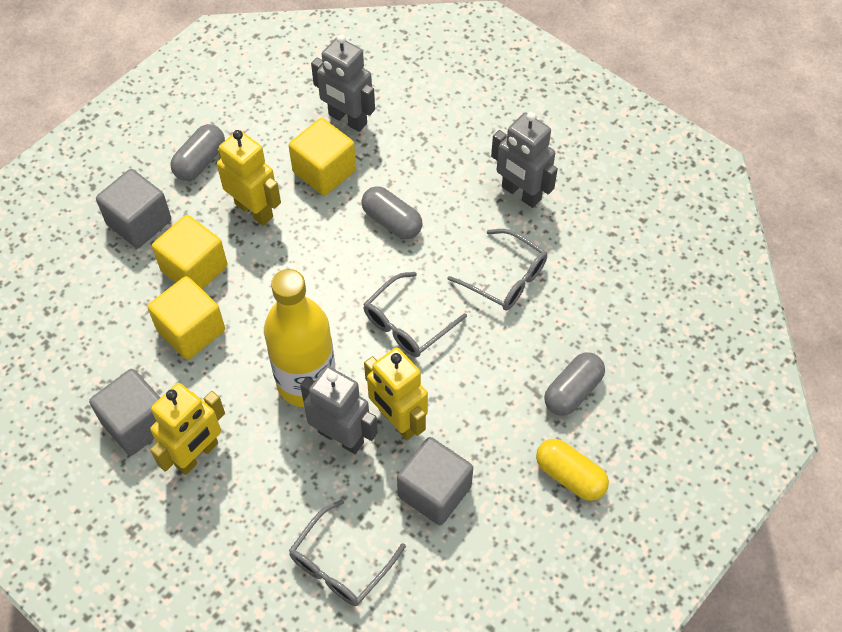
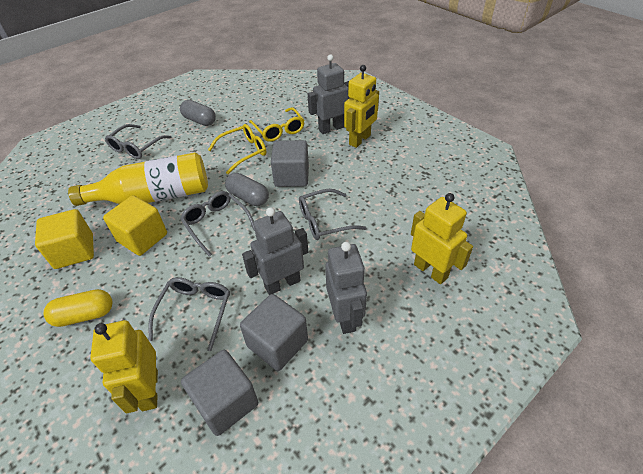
grey capsule: [170,124,225,181] [362,186,423,239] [544,352,605,416] = 3 -> [180,100,216,126] [225,173,269,206] = 2
grey glasses: [289,499,406,606] [363,272,467,357] [448,229,547,311] = 3 -> [105,124,172,159] [148,277,230,351] [180,191,255,256] [299,189,366,240] = 4
yellow cube: [147,276,225,360] [152,215,227,289] [289,118,356,196] = 3 -> [35,209,94,269] [103,195,167,256] = 2
yellow glasses: none = 0 -> [208,124,267,174] [249,107,305,142] = 2

